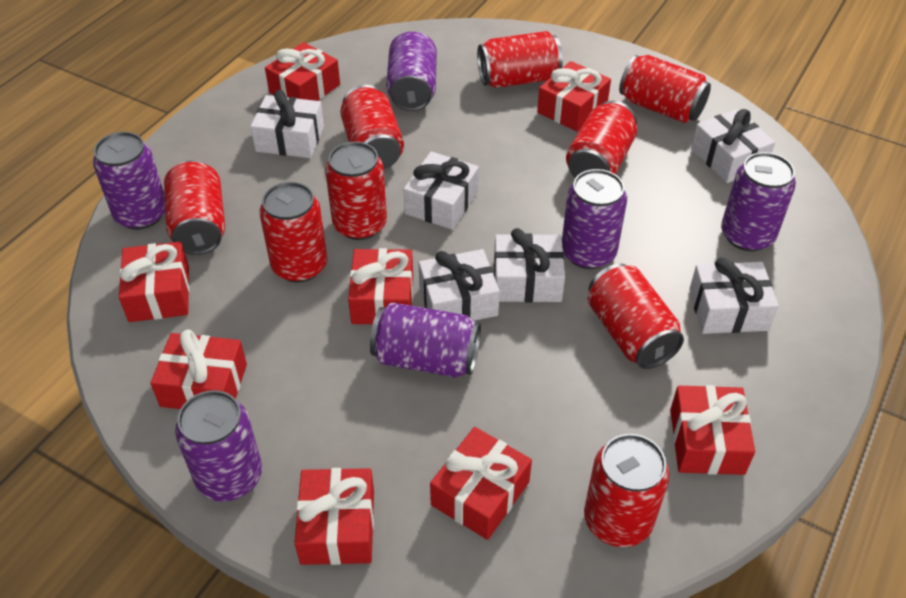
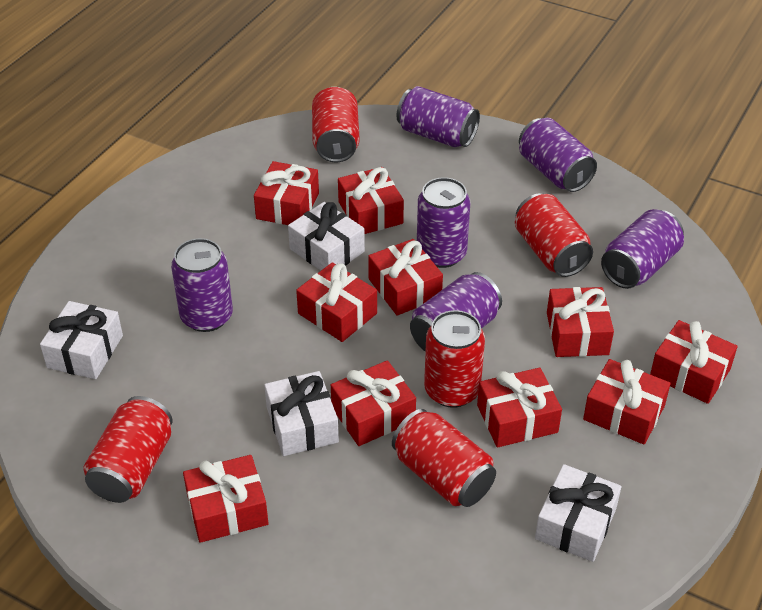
red can: [164,160,225,255] [260,182,327,283] [325,141,387,240] [340,85,404,169] [477,31,563,88] [566,101,637,178] [584,434,670,547] [588,264,684,369] [619,55,711,123] = 9 -> [83,396,173,503] [312,87,360,162] [392,409,496,507] [424,310,485,408] [515,193,593,277] = 5
red gift: [119,241,189,322] [150,330,247,409] [265,42,340,101] [294,468,374,565] [348,248,413,324] [430,427,532,540] [537,61,611,132] [670,385,755,475] = 8 -> [183,455,269,543] [254,161,319,225] [296,262,377,342] [331,360,416,446] [338,167,404,234] [368,239,443,316] [477,368,562,447] [547,287,614,357] [583,359,671,445] [650,320,738,404] = 10
white gift: [250,90,324,158] [403,152,479,230] [419,249,500,321] [494,228,565,302] [689,257,779,334] [691,109,775,183] = 6 -> [40,301,123,379] [264,371,339,456] [288,202,365,270] [535,464,621,562] = 4

